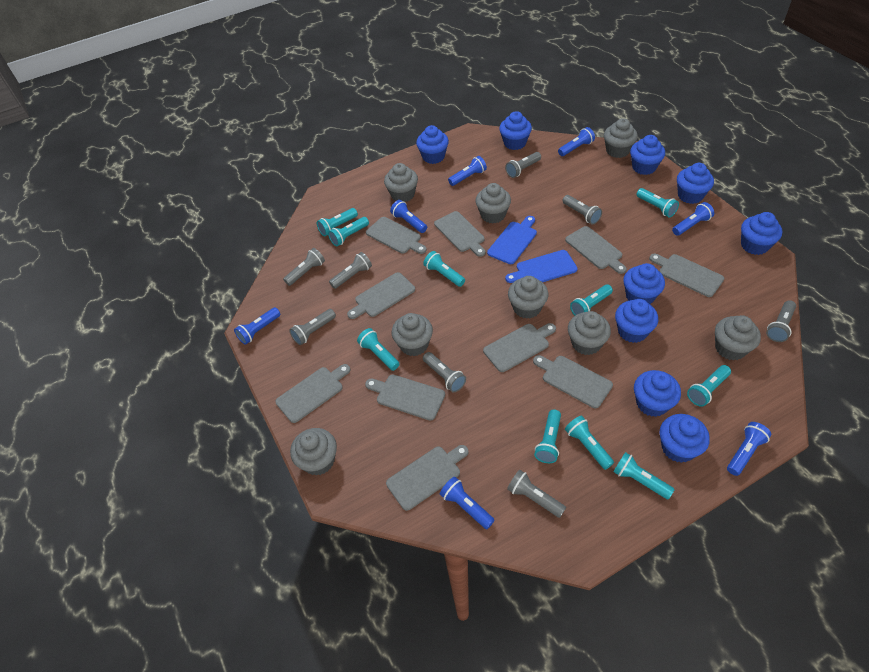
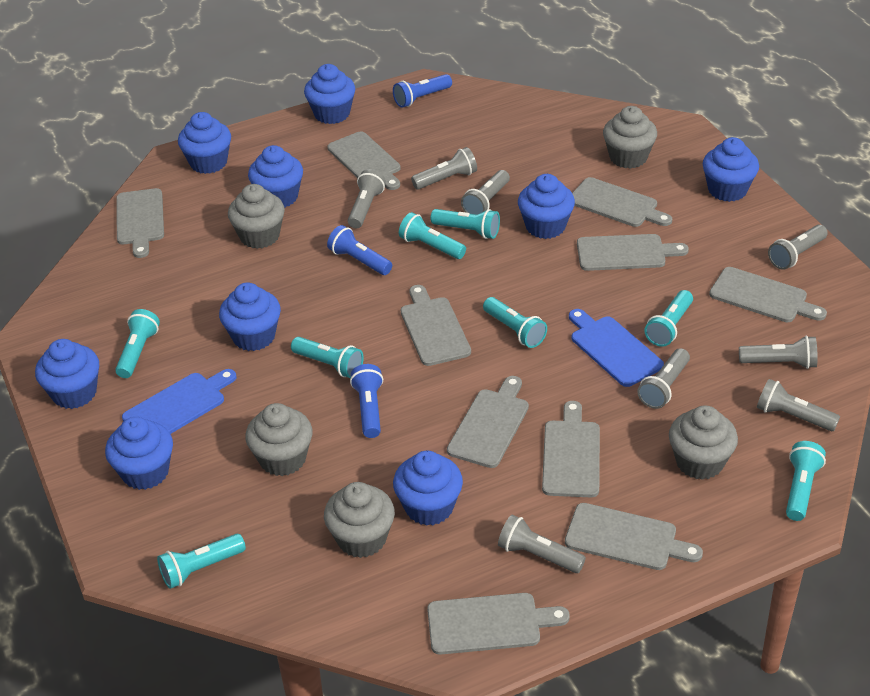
blue flashlight: [234,307,281,345] [390,200,427,233] [440,477,495,529] [448,156,487,186] [558,127,595,156] [672,202,714,236] [727,422,771,476] = 7 -> [327,225,392,275] [350,364,383,438] [393,74,452,108] = 3
grey cupcake: [290,428,337,476] [384,163,418,202] [392,313,433,356] [475,183,511,224] [508,276,548,319] [568,311,611,355] [604,118,638,158] [715,315,761,361] = 8 -> [228,184,285,249] [245,403,312,476] [324,482,395,558] [603,106,657,169] [669,405,738,480] = 5
turquoise flashlight: [317,208,358,236] [328,217,369,246] [357,328,400,371] [423,251,465,287] [534,410,561,463] [565,416,614,470] [570,284,613,315] [613,452,675,499] [636,188,679,217] [687,365,731,407] = 10 -> [115,309,160,378] [157,534,246,589] [291,337,364,378] [399,212,466,259] [431,209,500,239] [483,297,547,348] [644,290,693,347] [786,441,826,521] = 8

